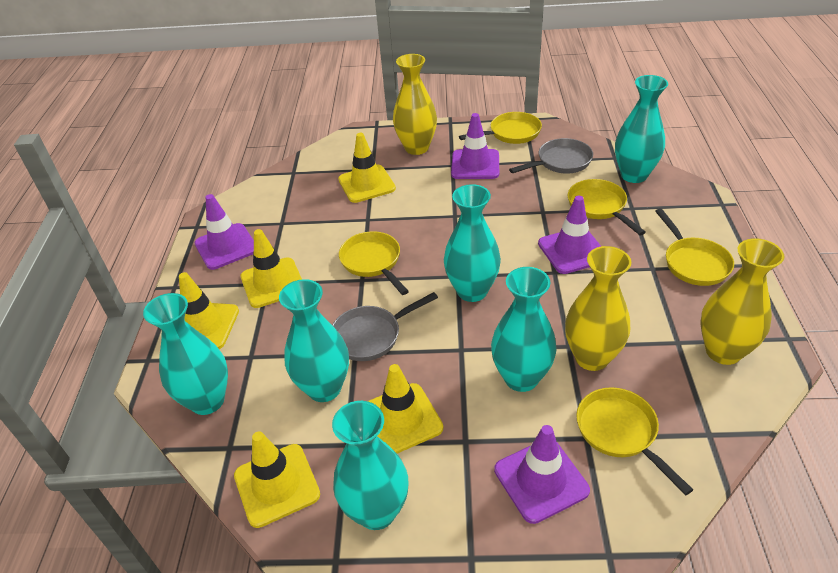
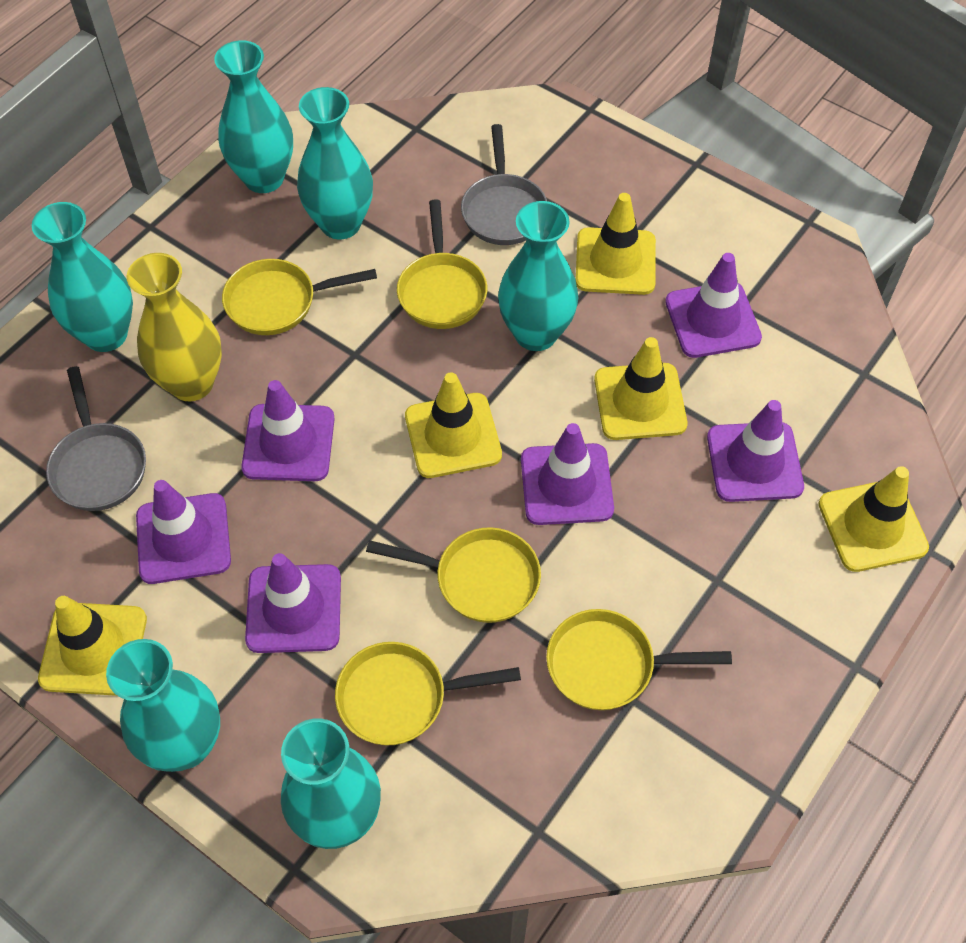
purple traffic cone: [194,194,254,270] [451,113,499,179] [494,425,590,524] [538,196,602,274] = 4 -> [136,480,231,584] [241,380,335,481] [245,553,341,653] [521,423,614,525] [665,253,762,358] [707,400,804,502] = 6
yellow vase: [393,54,437,155] [565,246,631,371] [701,238,784,365] = 3 -> [127,253,222,402] = 1

